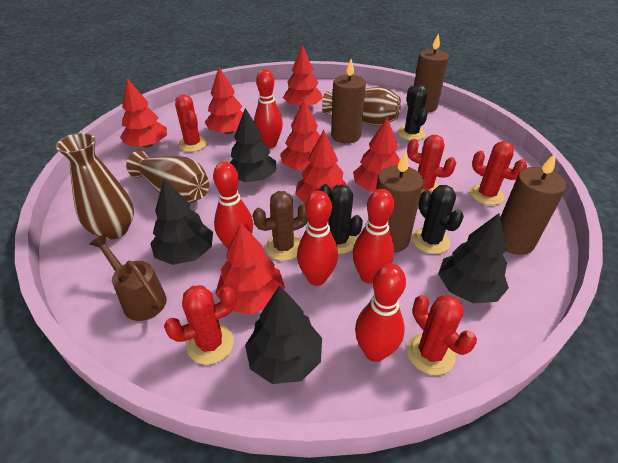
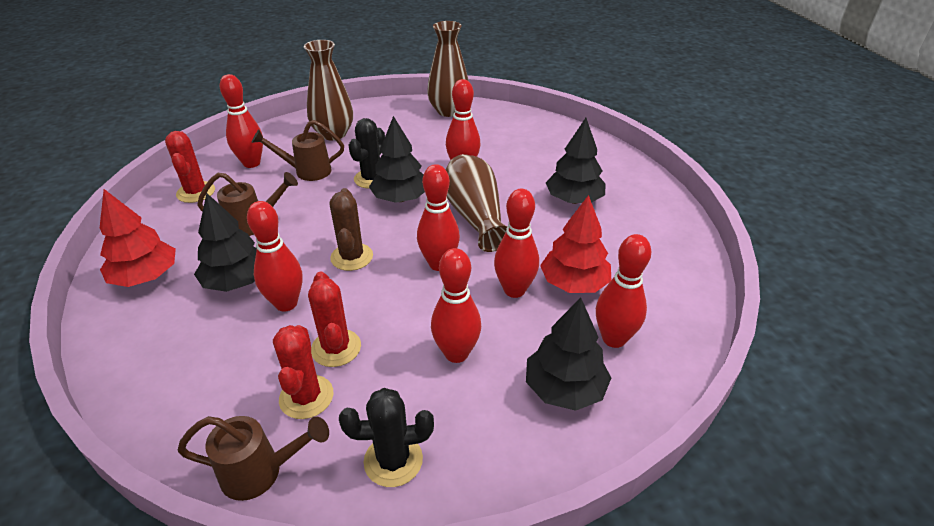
black cactus: [319,184,363,254] [398,85,428,140] [412,185,464,254] = 3 -> [339,388,434,487] [348,118,385,189] = 2
brown candle: [331,59,366,144] [376,151,423,253] [414,33,449,113] [500,152,567,255] = 4 -> none = 0
brown watering can: [89,234,167,321] = 1 -> [178,416,329,501] [197,172,298,236] [252,120,344,181] = 3
red bowling pin: [213,162,253,249] [254,69,283,148] [297,191,338,286] [352,189,394,284] [355,263,406,362] = 5 -> [219,74,263,168] [247,201,302,311] [417,164,460,271] [431,248,481,363] [446,79,480,160] [494,189,539,298] [596,234,651,348] = 7
red cactus: [164,285,236,365] [175,94,207,152] [407,135,456,193] [407,295,477,375] [470,141,527,205] = 5 -> [165,131,215,203] [273,325,333,419] [308,271,361,367] = 3
red tree: [120,78,167,148] [205,67,243,134] [215,222,285,315] [280,99,320,171] [283,45,323,108] [295,130,347,203] [353,117,400,192] = 7 -> [100,189,176,287] [540,195,611,293] = 2

